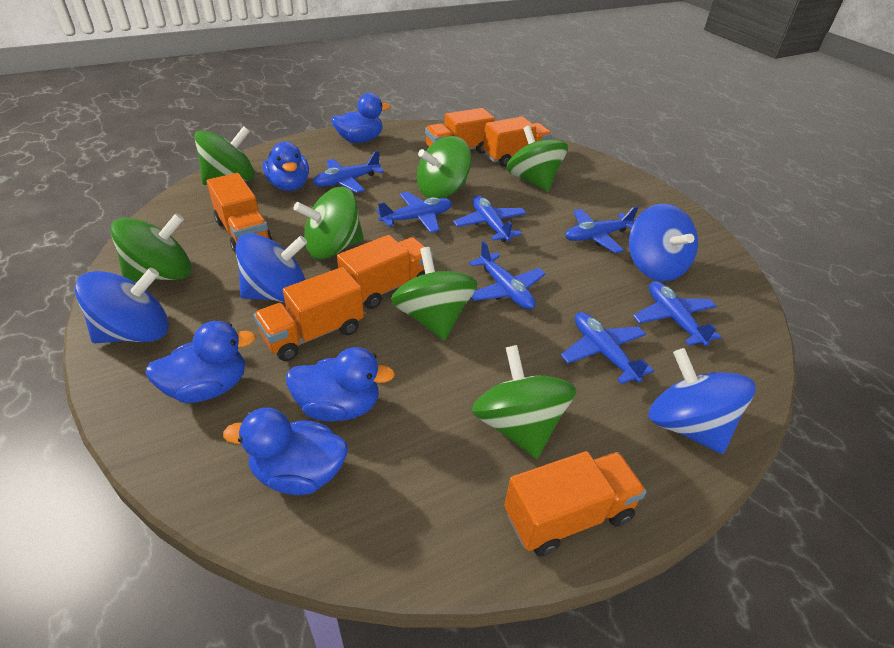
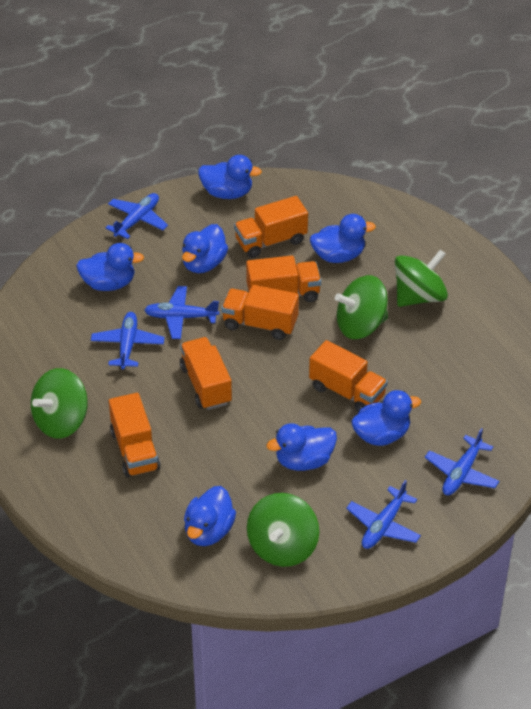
blue duck: [145,321,256,403] [223,408,348,495] [263,141,309,191] [286,347,395,421] [331,93,391,143] = 5 -> [76,243,144,291] [182,224,228,273] [184,486,236,546] [198,155,262,199] [266,423,337,471] [310,214,376,263] [351,390,421,446] = 7
blue plane: [313,151,384,193] [377,192,452,233] [453,195,526,242] [469,241,546,310] [561,312,654,384] [565,206,639,253] [633,281,721,346] = 7 -> [91,312,165,369] [106,193,168,239] [144,286,219,339] [346,480,421,549] [425,428,499,495] = 5
blue spinning top: [75,268,169,343] [236,233,307,302] [629,204,698,281] [648,348,756,454] = 4 -> none = 0
green spinning top: [110,213,192,282] [194,126,255,185] [294,187,364,259] [391,247,477,340] [417,136,471,198] [472,345,577,458] [506,125,568,192] = 7 -> [31,368,88,439] [247,493,319,567] [335,275,388,339] [395,250,448,307] = 4

